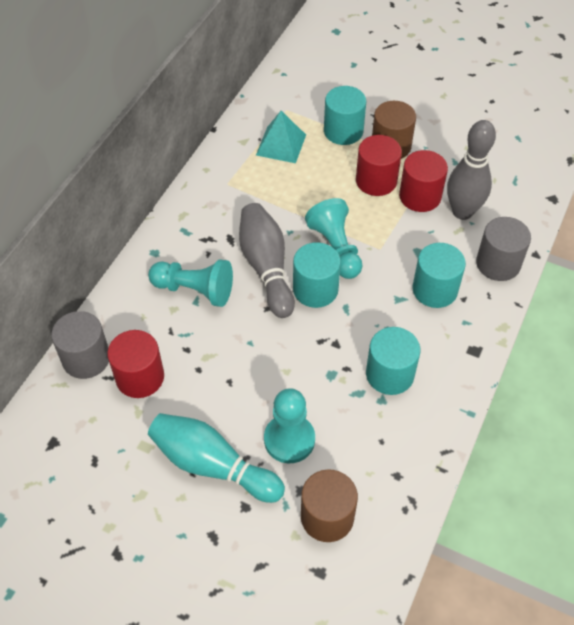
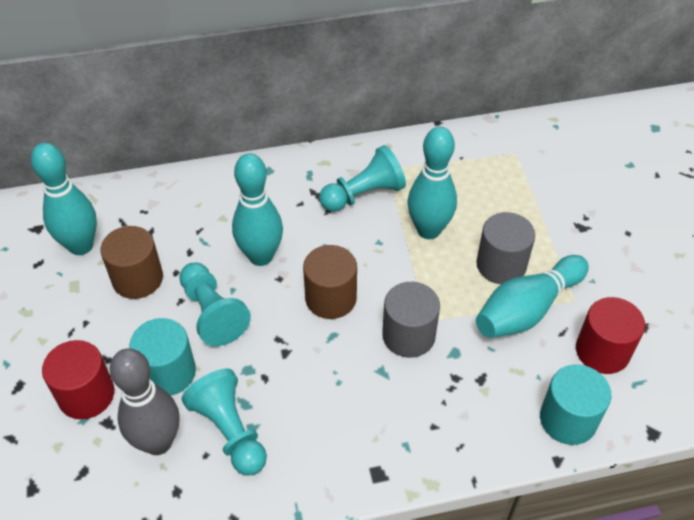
grey bowling pin: [239,203,295,318] [447,120,496,220] = 2 -> [110,348,180,455] = 1
red cylinder: [107,330,164,398] [356,135,402,196] [399,150,448,212] = 3 -> [42,340,114,419] [576,297,645,374] = 2
turquoise bowling pin: [148,413,285,503] = 1 -> [31,143,97,255] [232,153,283,266] [407,127,457,239] [476,255,589,338] = 4
turquoise cylinder: [293,242,341,308] [324,86,366,145] [366,327,421,395] [413,243,466,308] = 4 -> [130,318,196,396] [540,364,611,445] = 2
turquoise pyramid: [256,111,306,163] = 1 -> none = 0

